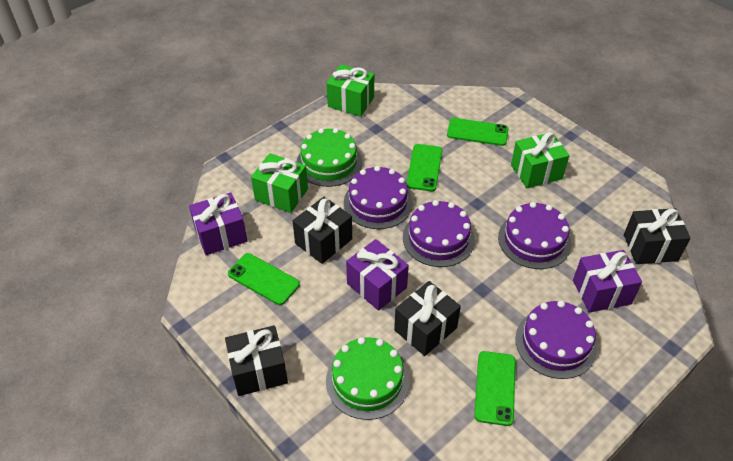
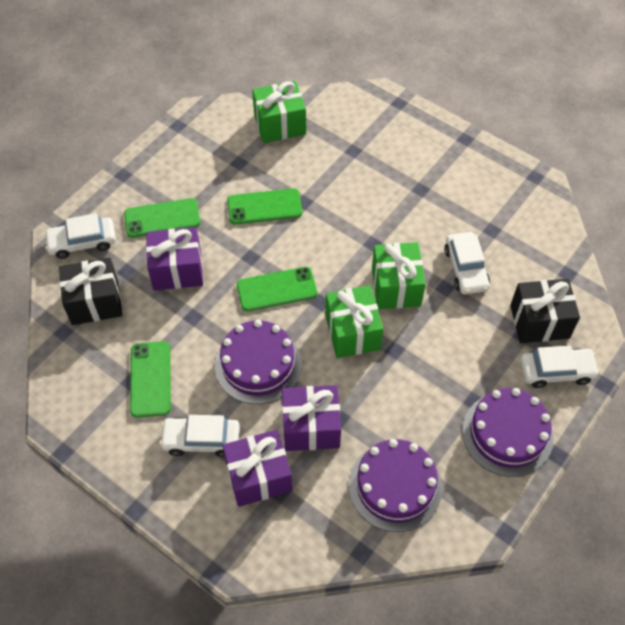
black gift: [225,325,288,396] [293,197,352,264] [394,281,461,356] [624,208,691,264] = 4 -> [59,257,122,325] [510,279,580,343] = 2
green cake: [297,128,362,187] [326,337,410,420] = 2 -> none = 0
purple cake: [344,166,413,229] [403,200,475,267] [498,202,571,269] [515,300,597,379] = 4 -> [215,320,301,404] [349,439,442,532] [462,388,553,477] = 3
white car: none = 0 -> [44,213,116,259] [159,415,240,457] [444,232,490,294] [520,345,600,388] = 4

